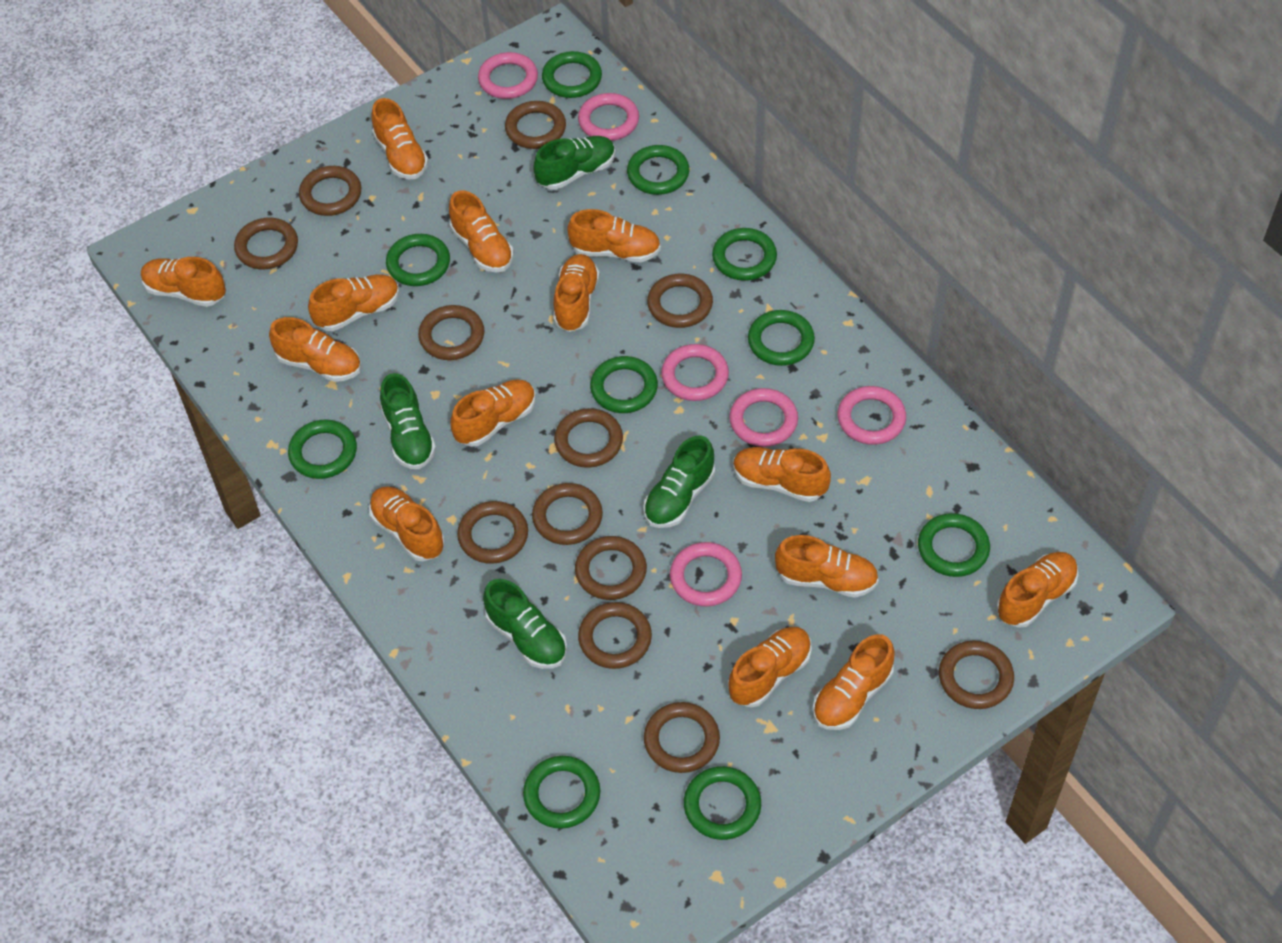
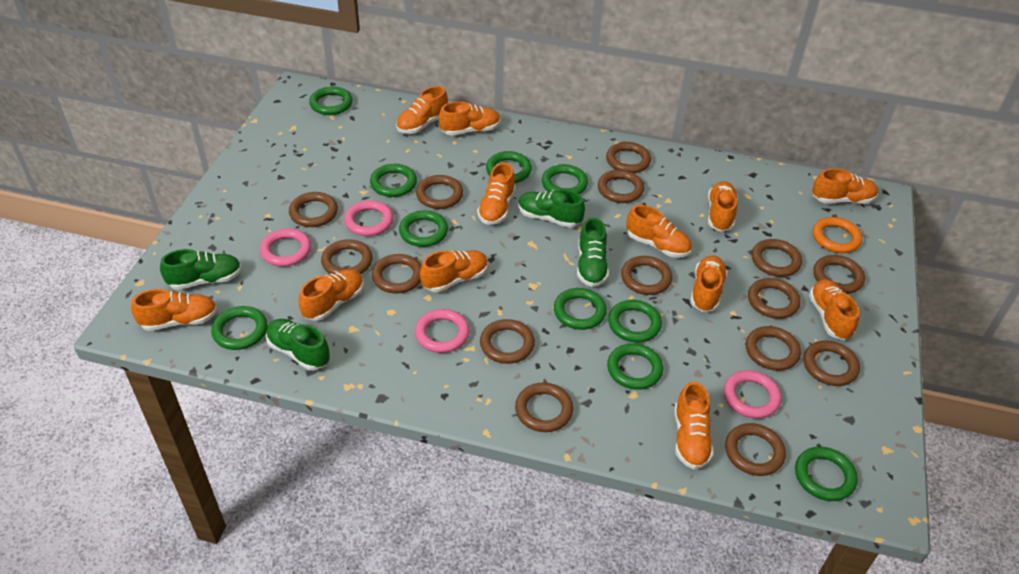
brown ring: [234,218,298,269] [299,166,361,216] [418,305,484,360] [457,501,528,564] [505,101,566,149] [532,483,603,545] [554,408,623,468] [575,536,647,600] [578,602,652,669] [644,702,720,773] [647,273,713,328] [939,640,1014,709] = 12 -> [289,192,338,227] [321,239,372,274] [372,254,421,294] [416,175,463,209] [480,319,535,364] [515,383,573,432] [598,170,644,203] [606,142,651,173] [621,256,672,295] [725,423,786,476] [746,326,801,371] [748,278,801,319] [751,239,802,277] [803,341,860,386] [813,255,865,294] = 15
orange ring: none = 0 -> [813,217,862,253] = 1
orange shoe: [141,257,226,307] [269,317,361,382] [308,274,399,331] [369,487,444,561] [372,98,429,179] [449,191,514,272] [451,380,536,447] [553,254,600,332] [567,209,661,263] [728,627,812,707] [733,447,831,502] [775,535,879,598] [813,634,895,730] [997,552,1078,628] = 14 -> [131,289,217,331] [299,269,364,321] [396,86,448,134] [420,250,488,292] [439,101,500,136] [477,163,516,225] [626,205,692,258] [674,382,714,469] [690,255,728,312] [708,181,738,232] [809,279,860,340] [812,168,878,204] = 12
pink ring: [478,52,538,99] [578,93,639,141] [661,344,729,401] [670,542,742,607] [729,388,798,447] [837,386,906,445] = 6 -> [260,229,311,267] [344,200,393,236] [415,309,470,353] [724,370,781,419] = 4

